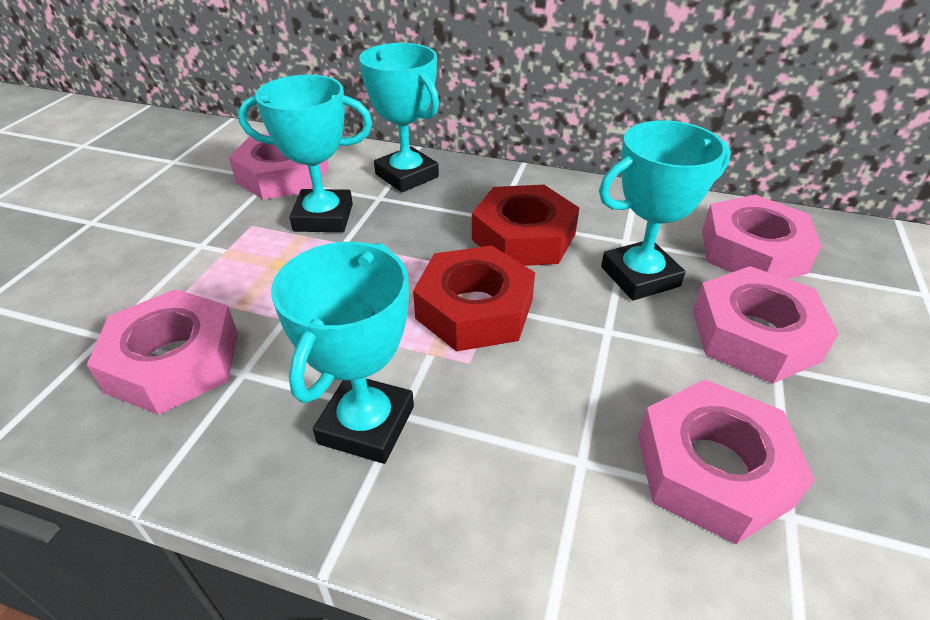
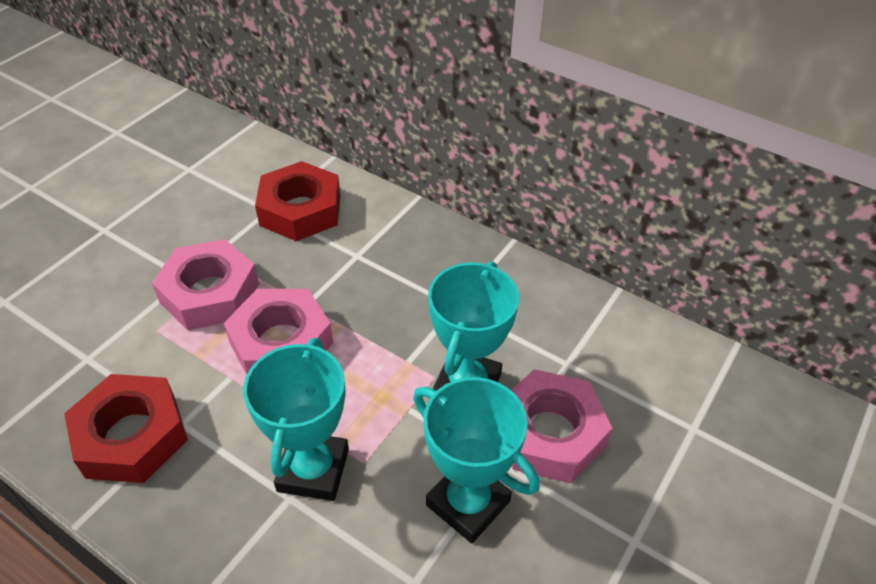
pink nut: [87,289,238,415] [229,133,329,200] [638,380,815,544] [693,266,839,383] [702,195,822,279] = 5 -> [152,239,259,330] [224,289,333,375] [511,369,613,483] = 3
turquoise trophy: [238,75,372,232] [271,242,414,464] [359,43,439,192] [599,120,731,301] = 4 -> [243,338,349,501] [413,377,539,543] [428,261,519,391] = 3

